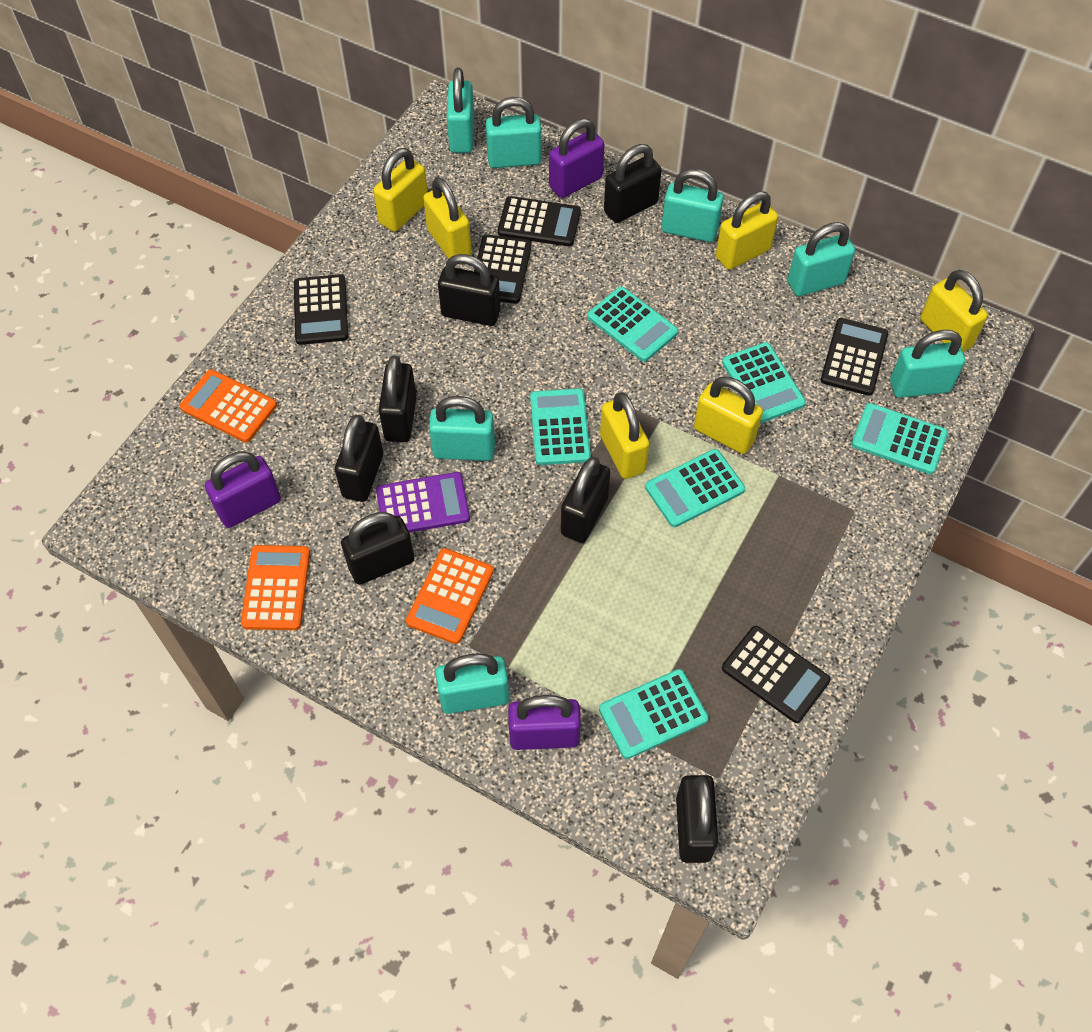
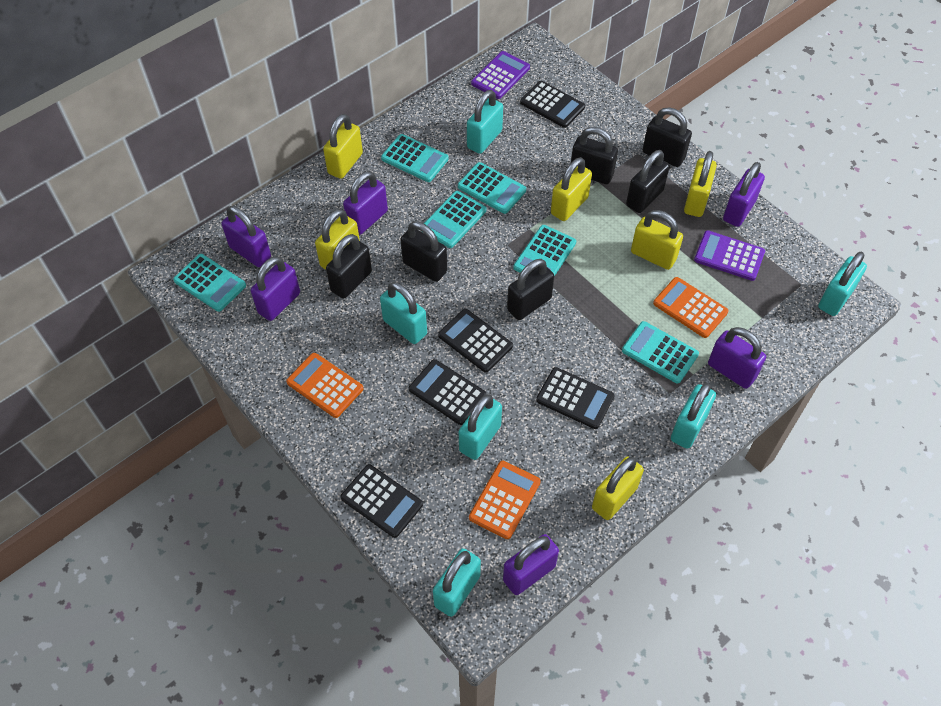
black padlock: [335,415,383,502] [341,512,414,585] [379,355,417,442] [438,254,500,326] [561,457,610,543] [604,144,662,223] [676,775,718,863] = 7 -> [326,234,372,299] [400,221,447,282] [507,259,554,320] [571,127,618,184] [626,150,670,213] [643,107,692,167] = 6
purple calculator: [376,472,470,533] = 1 -> [471,51,530,99] [694,230,765,281] = 2
purple padlock: [205,451,281,528] [508,695,581,750] [549,118,604,198] = 3 -> [222,206,271,267] [251,256,300,321] [343,171,388,235] [503,534,559,595] [708,327,766,389] [723,162,765,227] = 6
turquoise padlock: [429,396,495,461] [435,653,509,714] [447,68,474,153] [486,97,542,168] [661,169,724,242] [788,222,855,296] [890,330,965,398] = 7 -> [380,282,427,344] [433,548,481,617] [459,394,502,460] [467,90,503,154] [671,383,716,449] [818,252,867,316] = 6

